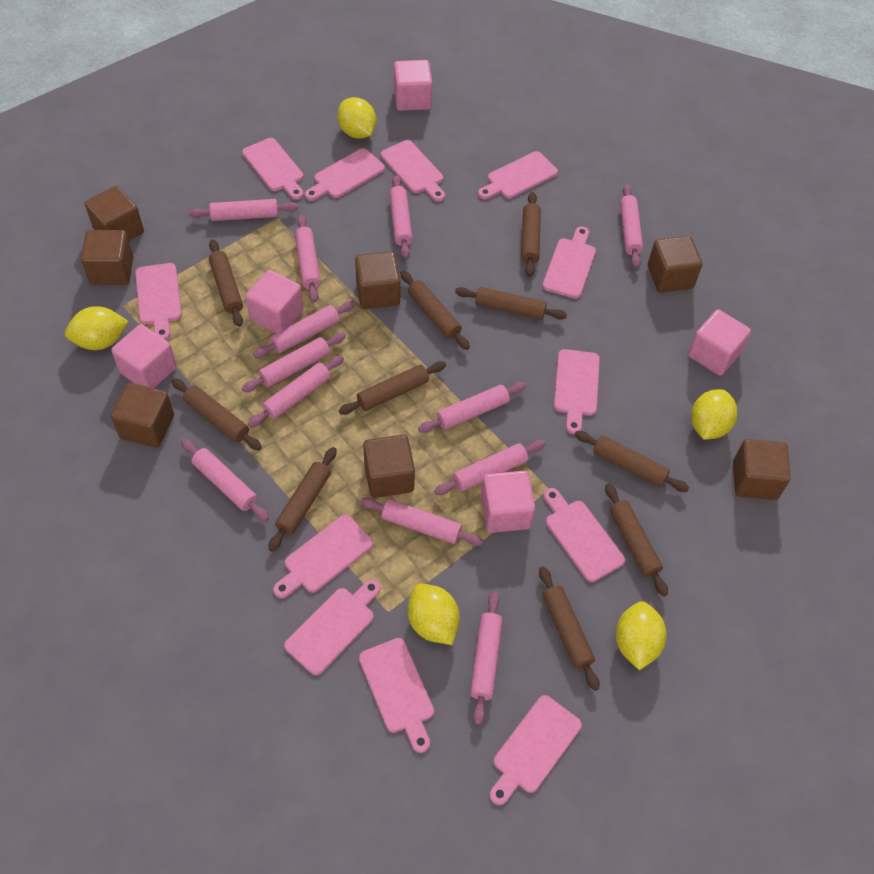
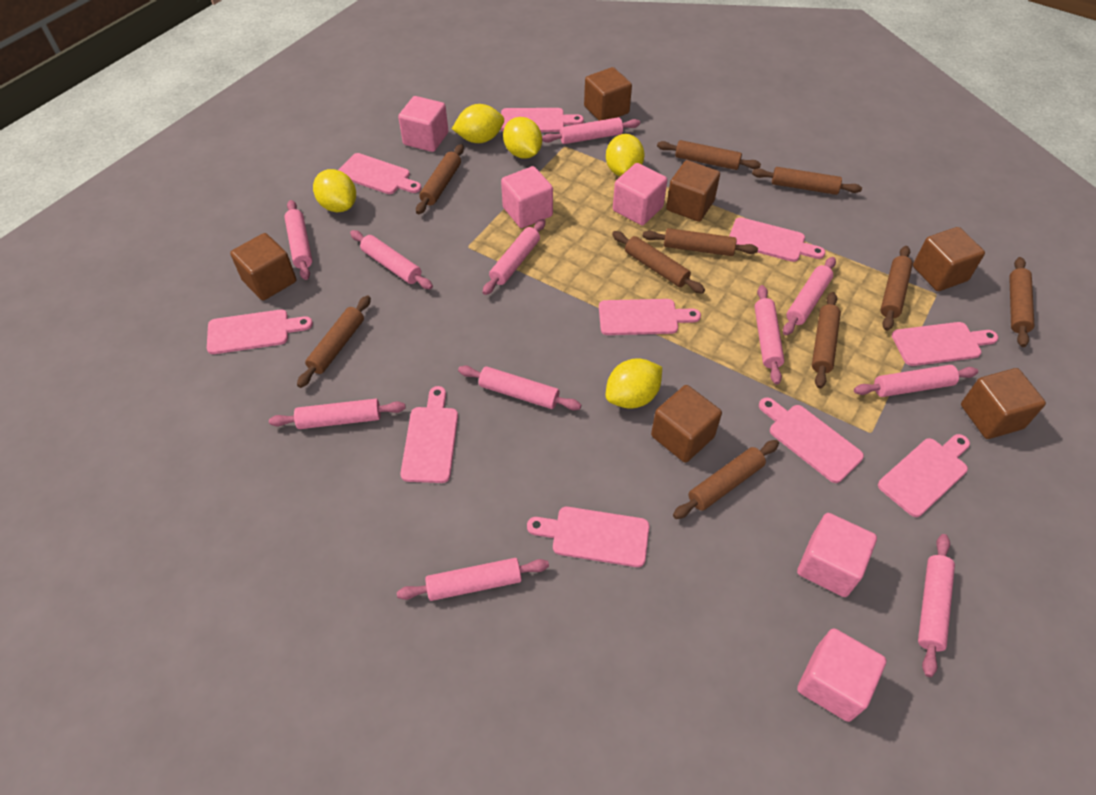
brown cube: [81,230,133,285] [85,186,144,240] [111,383,174,448] [355,251,401,309] [363,434,415,498] [648,236,702,293] [733,439,791,500] = 7 -> [230,233,296,300] [584,67,632,121] [651,385,722,463] [666,160,720,222] [913,227,985,291] [961,368,1046,439] = 6
pink cutting board: [135,263,182,340] [242,138,304,200] [273,515,373,598] [284,579,380,675] [305,148,385,201] [359,638,434,753] [380,140,445,202] [478,151,558,199] [490,695,582,805] [542,226,596,299] [544,488,625,582] [554,349,600,434] = 12 -> [207,310,313,354] [339,153,421,194] [401,386,458,483] [501,108,584,132] [527,507,649,567] [599,299,701,335] [729,217,825,262] [759,397,864,483] [878,434,970,517] [892,322,998,366] = 10
pink rolling pin: [181,439,269,521] [189,199,299,221] [242,333,346,392] [248,355,344,428] [253,301,355,358] [295,215,321,303] [360,497,484,546] [389,175,413,259] [418,382,527,433] [434,440,545,495] [470,591,503,725] [620,184,643,268] = 12 -> [269,399,406,429] [284,200,312,280] [350,230,433,289] [397,558,549,601] [458,365,581,410] [483,219,545,295] [542,117,640,144] [755,285,784,385] [783,257,836,335] [854,365,978,397] [918,534,955,677] = 11

